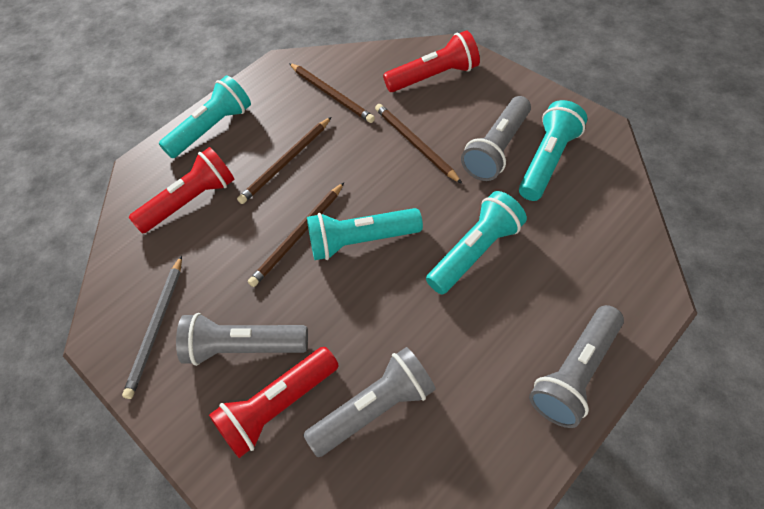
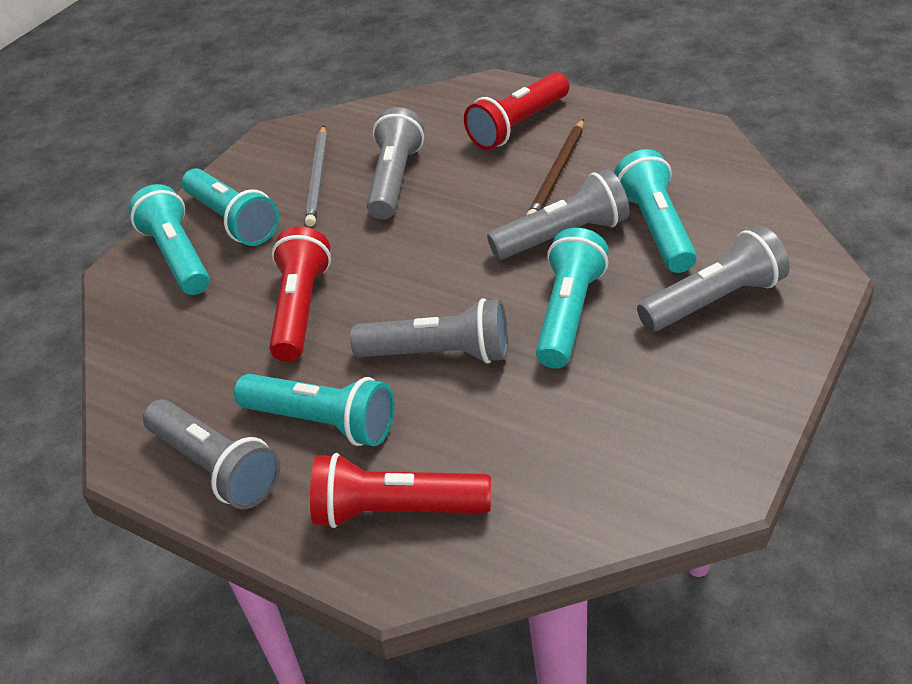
brown pencil: [237,117,331,204] [248,182,344,287] [289,63,375,123] [375,104,462,184] = 4 -> [527,119,584,215] = 1
grey flashlight: [176,313,308,366] [303,347,436,457] [461,96,531,181] [529,305,624,428] = 4 -> [143,399,280,509] [350,298,508,364] [367,107,424,220] [487,169,630,260] [637,226,790,332] = 5
turquoise flashlight: [159,75,251,158] [307,208,423,260] [426,191,527,294] [519,100,587,201] = 4 -> [129,184,210,295] [182,168,279,246] [234,374,394,446] [536,228,609,368] [614,149,697,273] = 5

